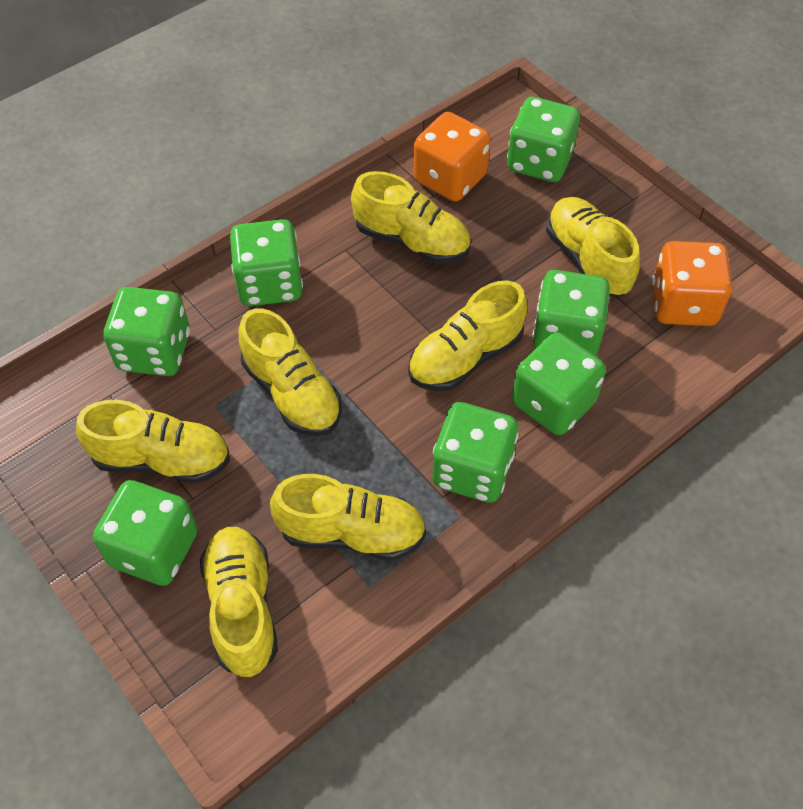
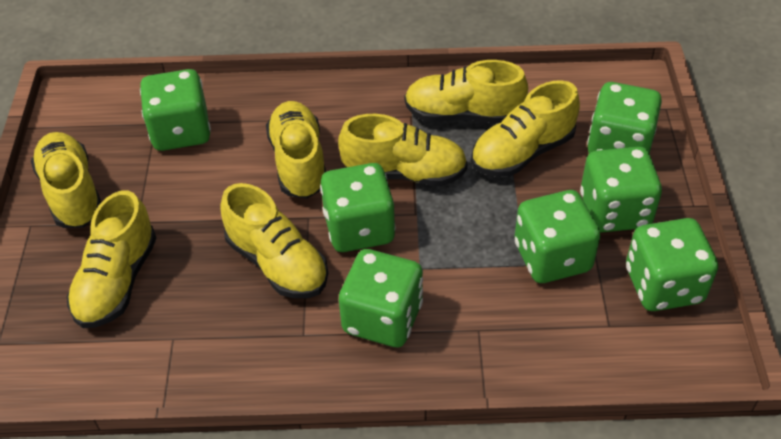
orange dice: [414,112,491,202] [652,241,732,326] = 2 -> none = 0

